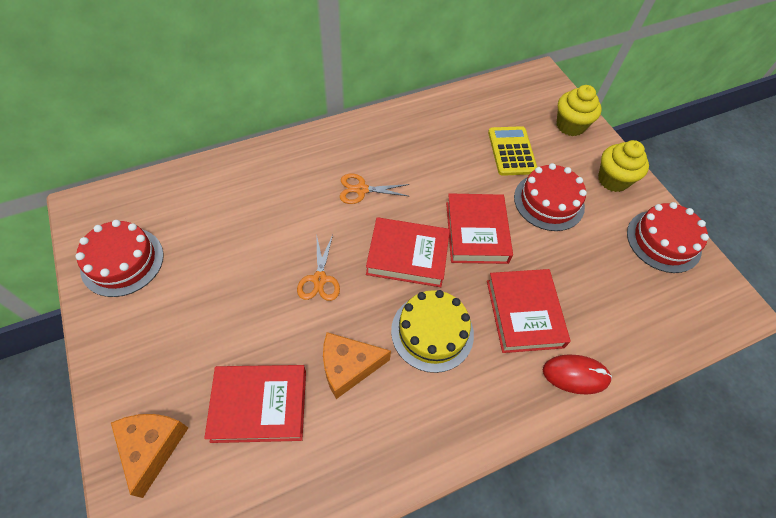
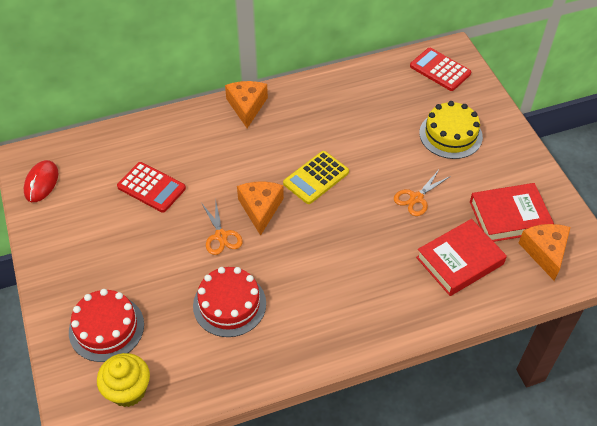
orange cheese: [111,414,188,498] [323,332,391,399] = 2 -> [225,81,268,128] [237,182,284,236] [519,224,571,281] = 3
red book: [204,365,306,443] [366,217,450,287] [446,193,513,264] [487,269,571,353] = 4 -> [416,219,507,296] [470,183,554,242] = 2
red cake: [76,220,164,297] [514,163,587,231] [627,202,709,273] = 3 -> [69,289,144,362] [193,267,266,337] = 2
red calculator: none = 0 -> [117,162,186,213] [410,48,471,91] = 2
yellow cupcake: [557,85,602,136] [598,140,649,192] = 2 -> [97,353,150,407] = 1

